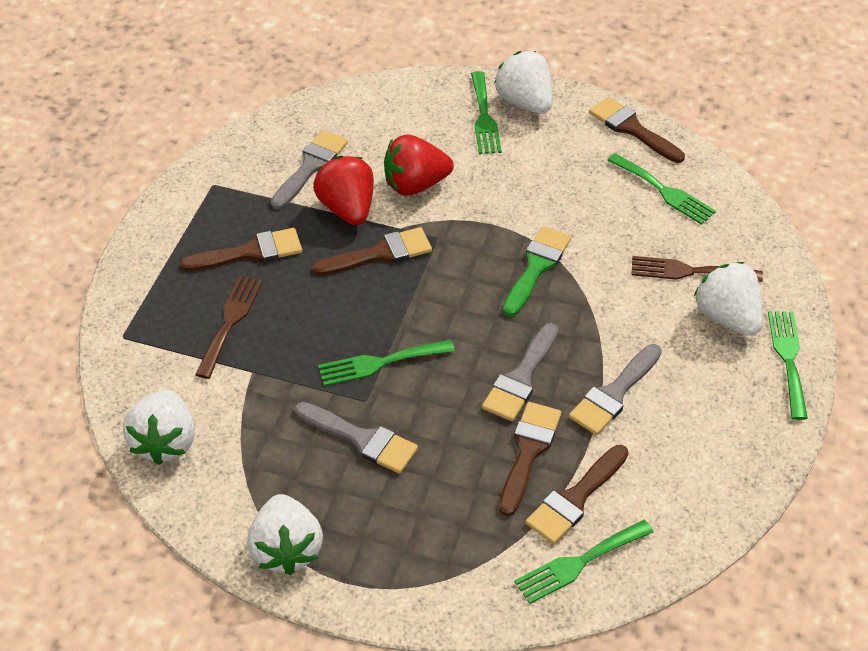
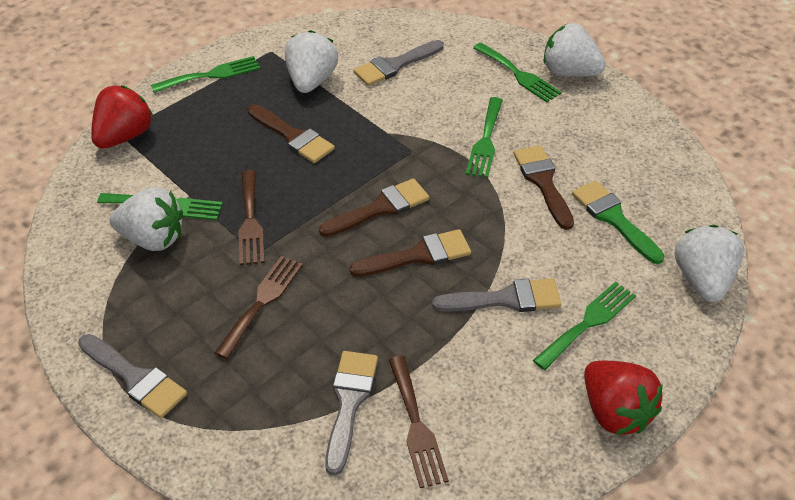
brown brush: [180,228,302,271] [312,227,432,276] [499,402,561,516] [525,445,629,544] [589,96,685,163] = 5 -> [248,104,335,163] [319,178,429,237] [349,229,471,277] [513,145,574,230] = 4
brown fork: [195,276,263,379] [631,256,763,282] = 2 -> [215,256,303,359] [238,170,264,265] [389,356,449,488] = 3

